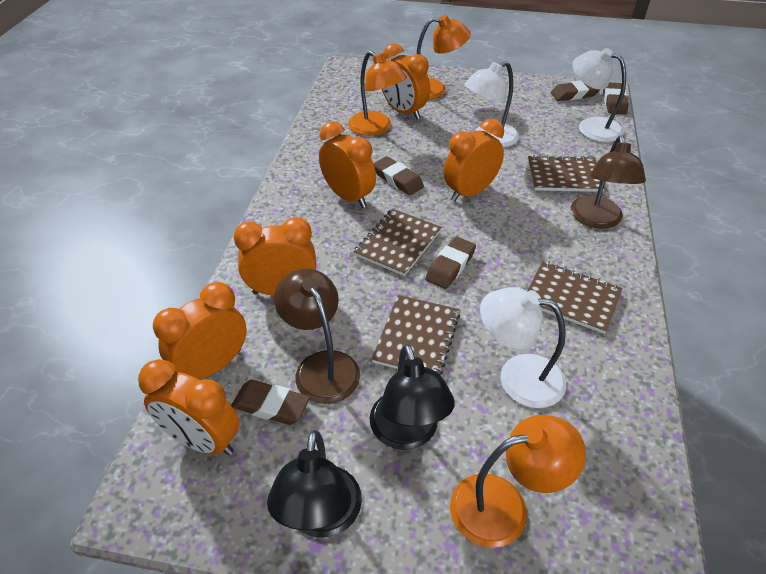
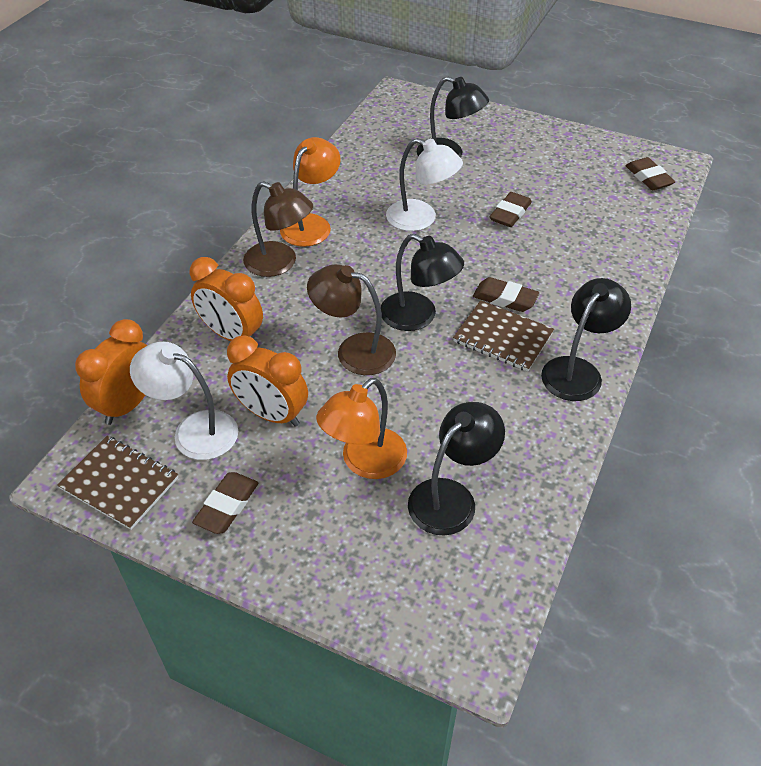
black lamp: [267,430,362,538] [370,344,455,450] = 2 -> [381,234,464,331] [408,402,505,535] [417,76,489,158] [541,278,631,401] = 4
brown eraser: [231,380,310,425] [373,156,424,195] [425,236,476,289] [551,80,601,101] [603,82,628,114] = 5 -> [192,472,259,534] [473,277,539,312] [490,192,532,227] [626,157,675,190] = 4
brown notebook: [353,209,442,276] [372,295,460,375] [527,261,622,334] [528,155,605,192] = 4 -> [57,436,178,530] [453,300,554,372] = 2
orange clock: [138,359,240,456] [153,282,247,379] [233,217,316,295] [319,121,376,208] [382,43,430,119] [444,118,504,202] = 6 -> [75,319,147,425] [190,257,263,341] [227,336,308,427] = 3
orange lamp: [348,51,407,136] [417,15,471,99] [450,415,586,548] = 3 -> [280,137,341,247] [316,378,407,479] = 2
white lamp: [464,61,519,148] [480,287,566,408] [572,48,626,142] = 3 -> [130,342,238,460] [386,138,463,231] = 2

